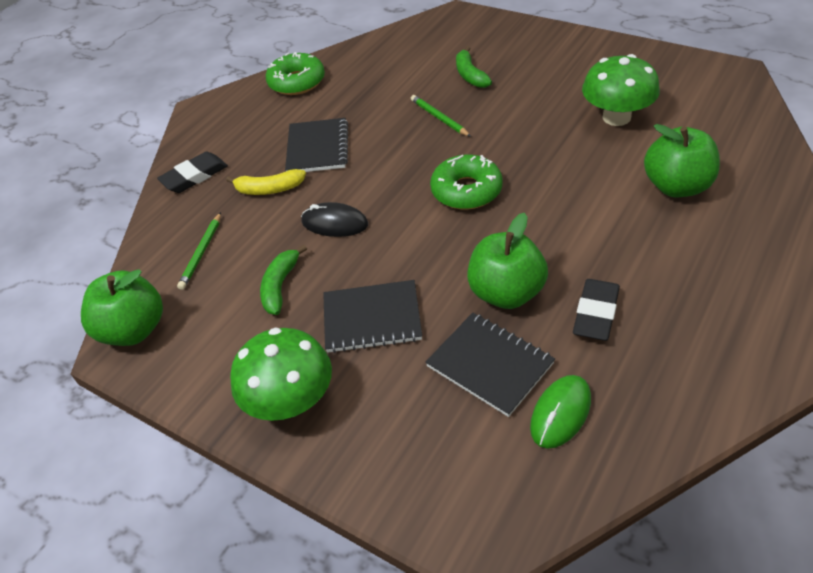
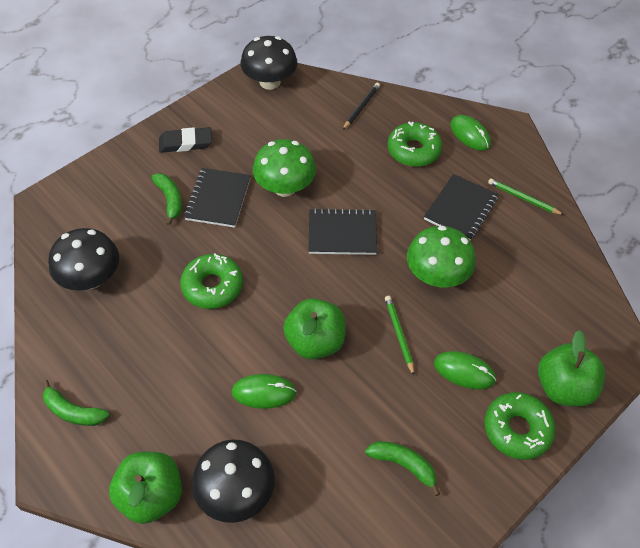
black eraser: [157,152,228,193] [573,279,620,341] = 2 -> [159,127,212,153] = 1
black mouse: [301,202,368,237] = 1 -> none = 0
black mushroom: none = 0 -> [48,228,119,291] [192,439,275,523] [241,36,297,90] = 3
black pencil: none = 0 -> [343,83,380,130] = 1
green banana: [260,245,307,315] [456,46,492,88] = 2 -> [42,380,109,426] [151,173,182,226] [365,441,440,496] = 3
green donut: [266,52,325,95] [430,155,503,210] = 2 -> [180,253,243,309] [388,121,443,167] [484,392,556,460] = 3
green mouse: [530,375,591,449] = 1 -> [232,374,297,409] [434,351,496,389] [450,115,491,151] = 3
yellow banana: [226,169,306,195] = 1 -> none = 0

